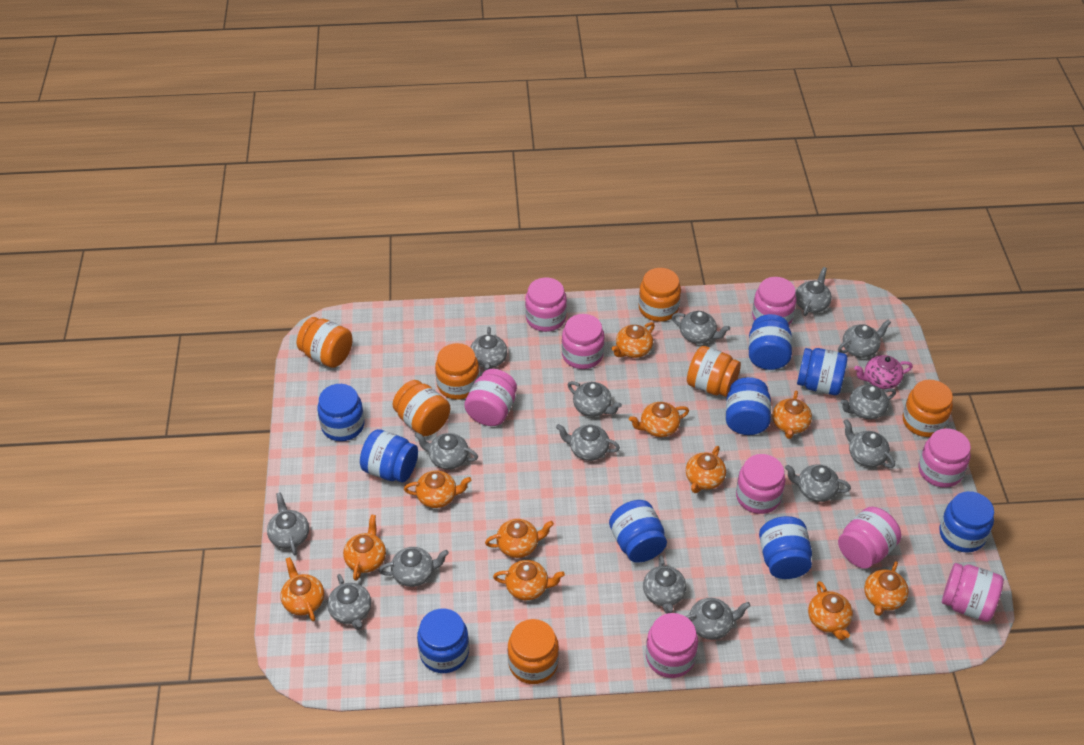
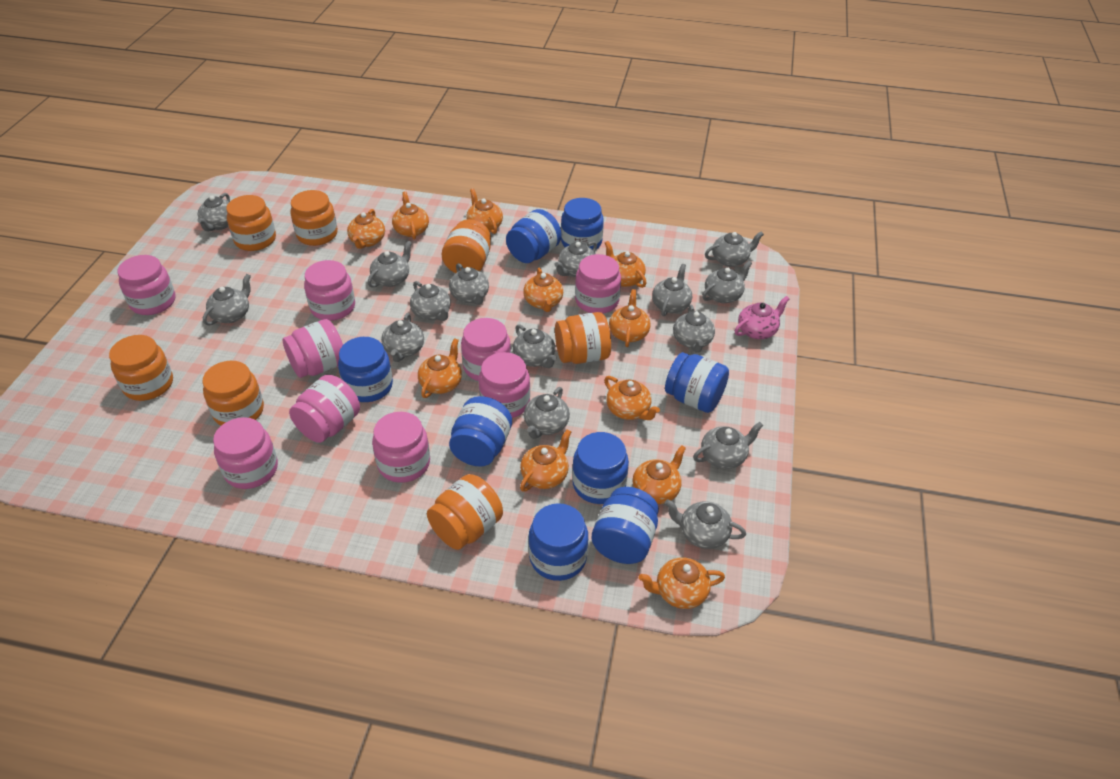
blue jar: [318,384,365,441] [360,429,418,482] [417,608,469,673] [609,500,667,563] [726,377,771,435] [748,314,792,370] [759,516,812,579] [797,348,848,395] [939,491,994,553] = 9 -> [338,337,393,402] [449,396,512,467] [506,209,562,263] [528,503,588,581] [561,198,604,250] [572,432,629,504] [591,487,659,564] [665,352,729,413] = 8

